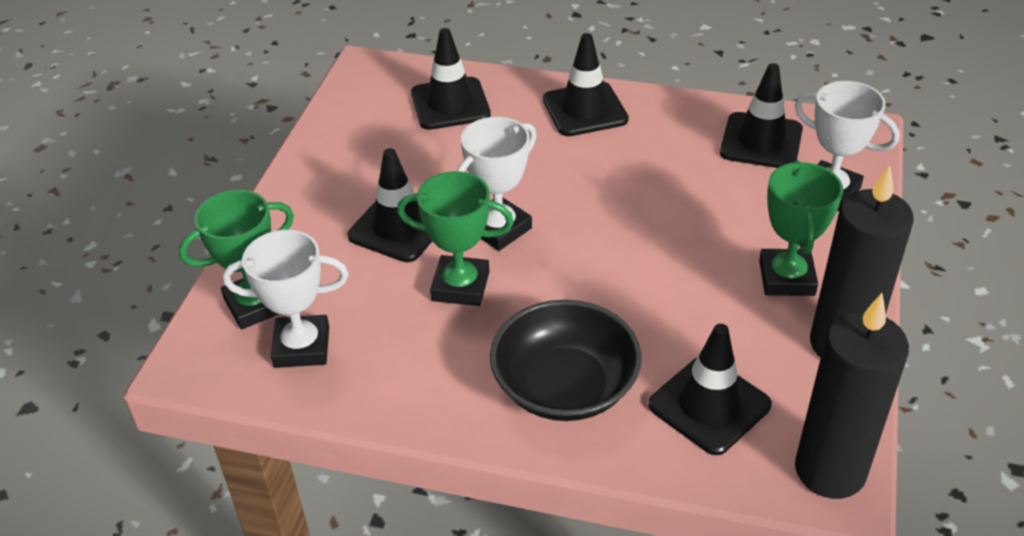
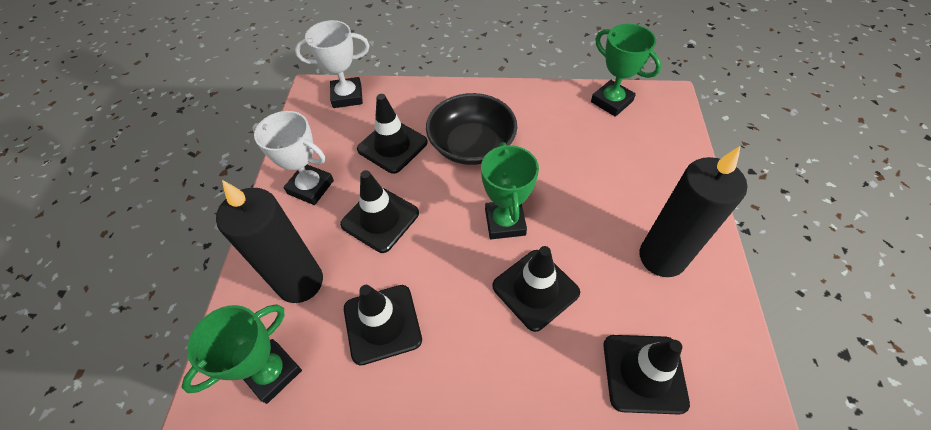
white trophy: [223,230,349,368] [457,117,537,251] [795,81,900,211] = 3 -> [252,111,334,205] [295,20,370,108] = 2

